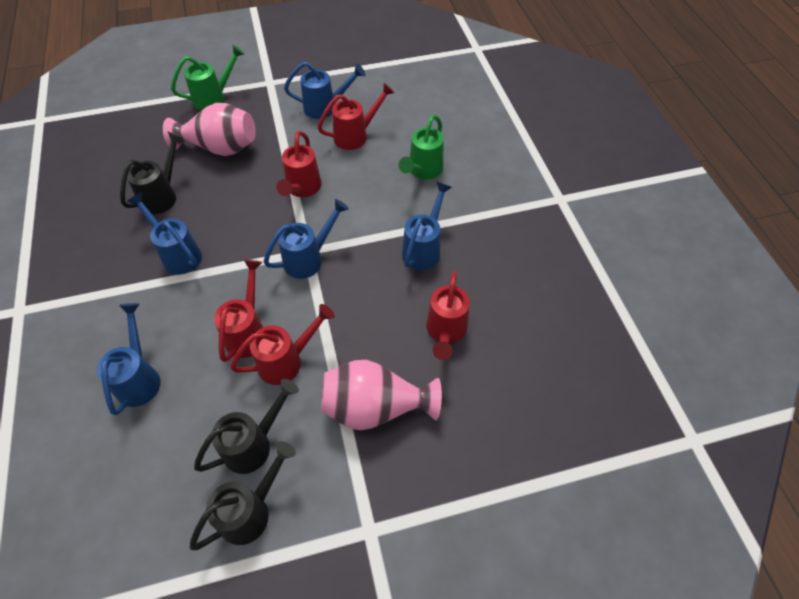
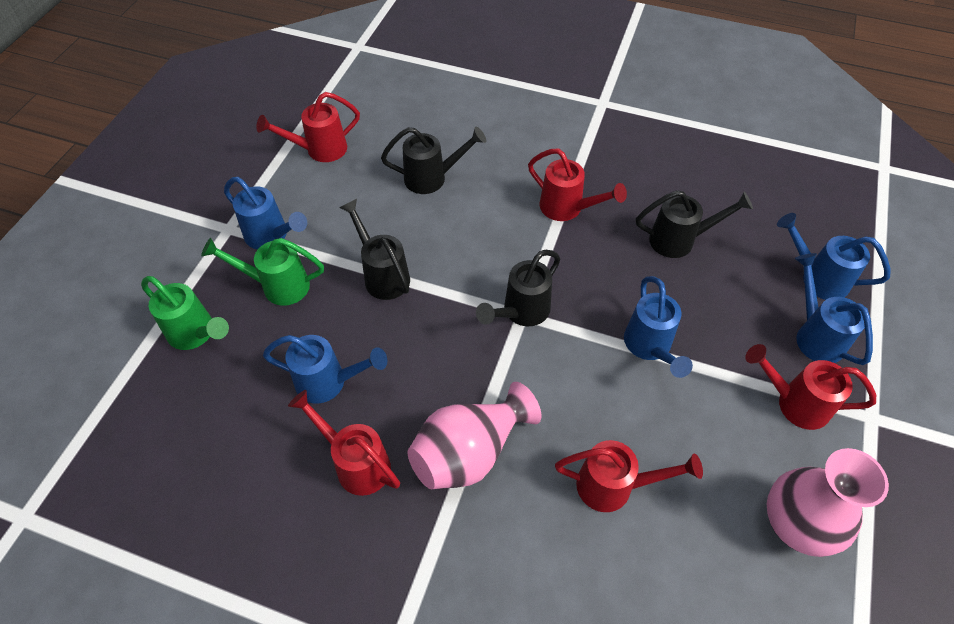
black watering can: [120,132,184,214] [190,441,296,550] [194,379,299,474] = 3 -> [339,199,410,300] [381,127,486,194] [476,250,560,326] [636,190,753,258] = 4

